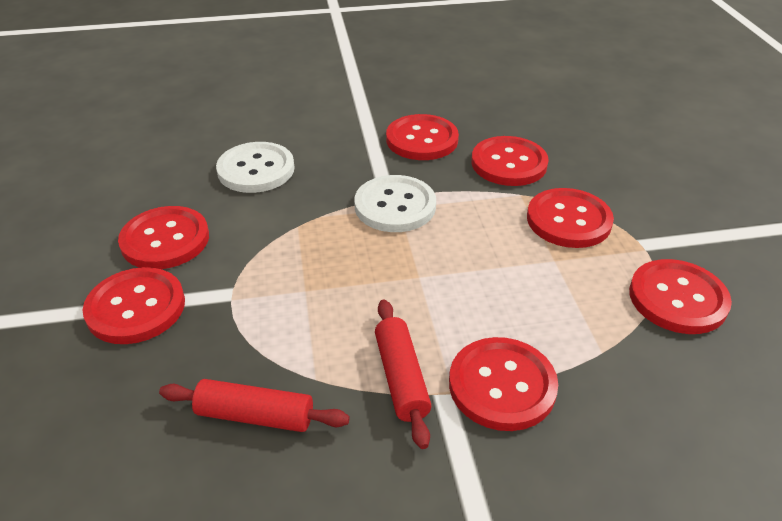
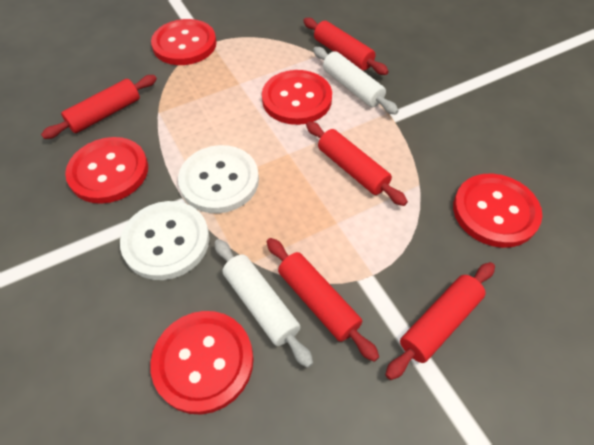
red button: [83,267,185,344] [118,206,209,269] [386,114,459,160] [449,337,558,431] [471,136,549,186] [527,188,614,248] [629,259,732,334] = 7 -> [65,137,148,204] [150,311,253,414] [151,19,217,65] [262,70,332,125] [453,174,542,248] = 5
red rolling pin: [159,379,350,432] [375,299,431,449] = 2 -> [41,75,157,139] [267,238,379,362] [303,18,389,75] [306,122,408,206] [385,262,495,380] = 5
white rolling pin: none = 0 -> [214,239,313,368] [313,47,399,115] = 2

